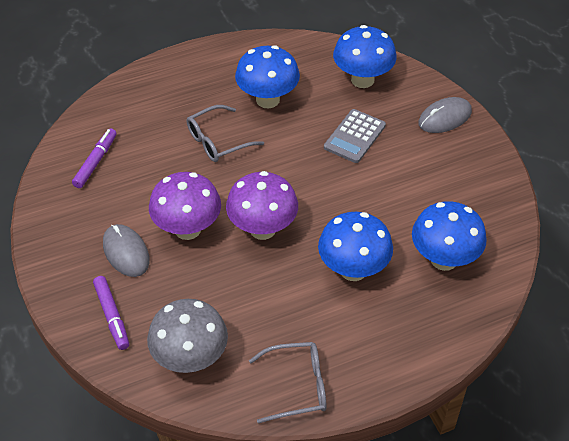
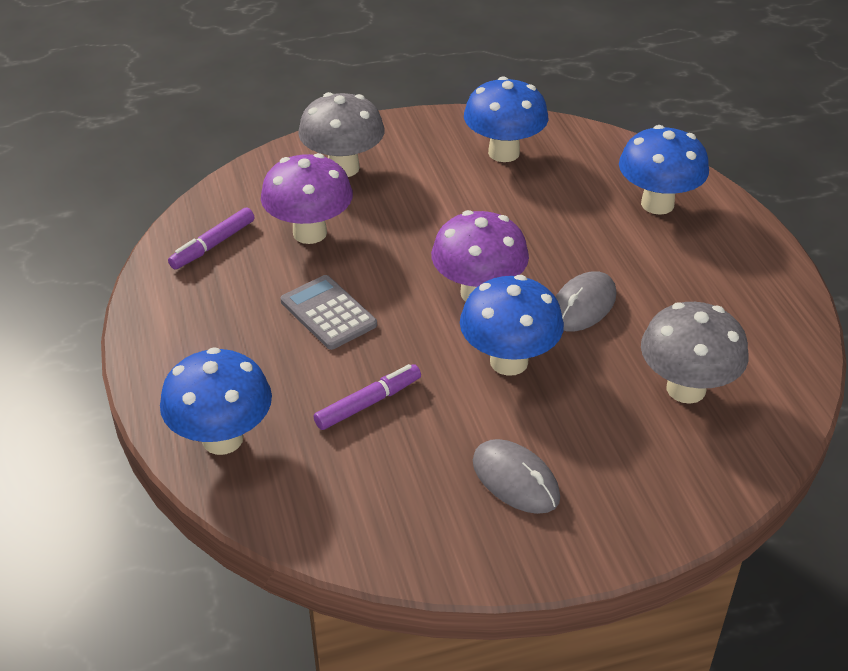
grey glasses: [187,105,264,162] [249,342,326,424] = 2 -> none = 0
grey mushroom: [147,299,228,373] = 1 -> [298,92,385,177] [641,302,748,404] = 2

